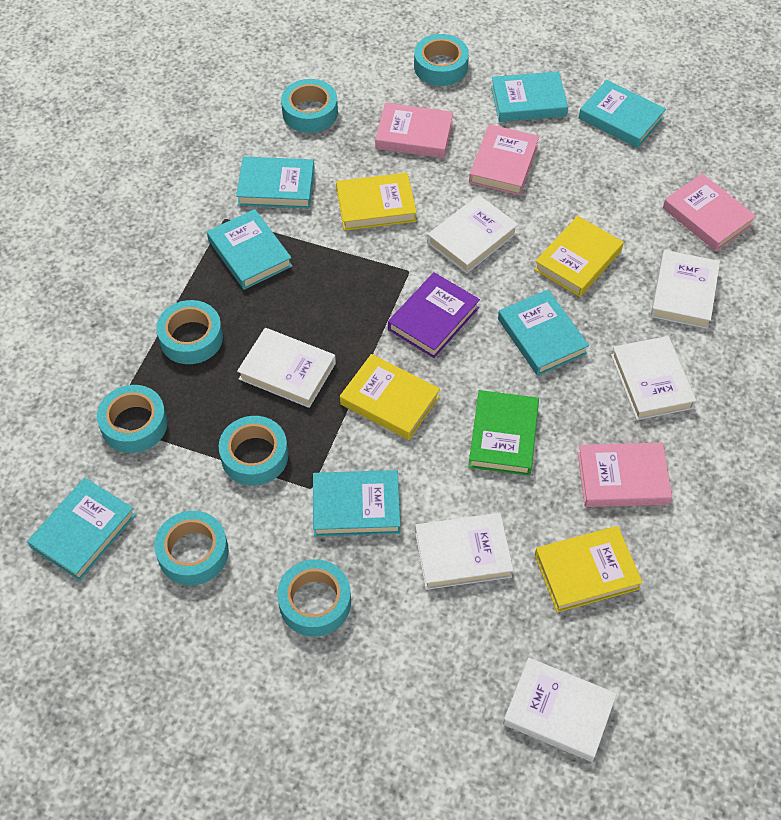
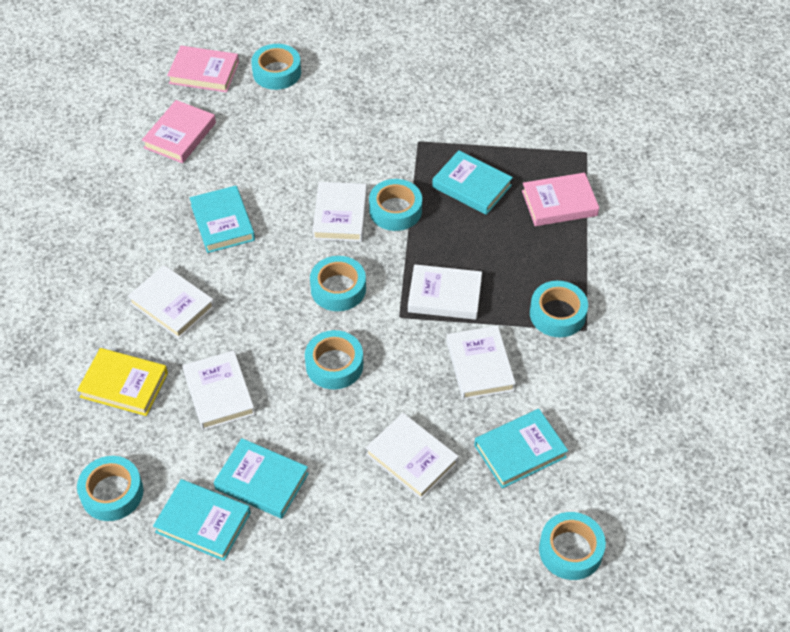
green book: [468,390,539,476] = 1 -> none = 0
pink book: [375,103,453,158] [469,124,539,195] [578,443,672,507] [663,174,757,252] = 4 -> [142,100,216,163] [167,46,239,92] [522,172,599,226] = 3
purple book: [388,272,480,358] = 1 -> none = 0
turquoise book: [27,477,136,581] [207,209,292,290] [236,157,315,209] [313,470,400,536] [491,71,568,122] [498,290,589,376] [579,80,666,148] = 7 -> [153,479,251,561] [190,186,255,253] [214,438,309,519] [432,150,513,215] [474,409,568,488] = 5
yellow book: [336,173,417,231] [340,354,440,440] [534,216,624,297] [535,526,643,613] = 4 -> [77,348,168,416] = 1

